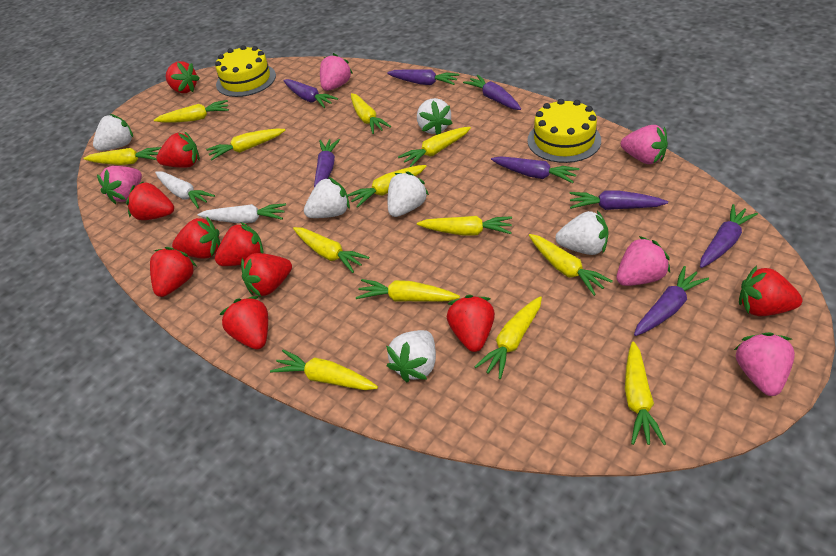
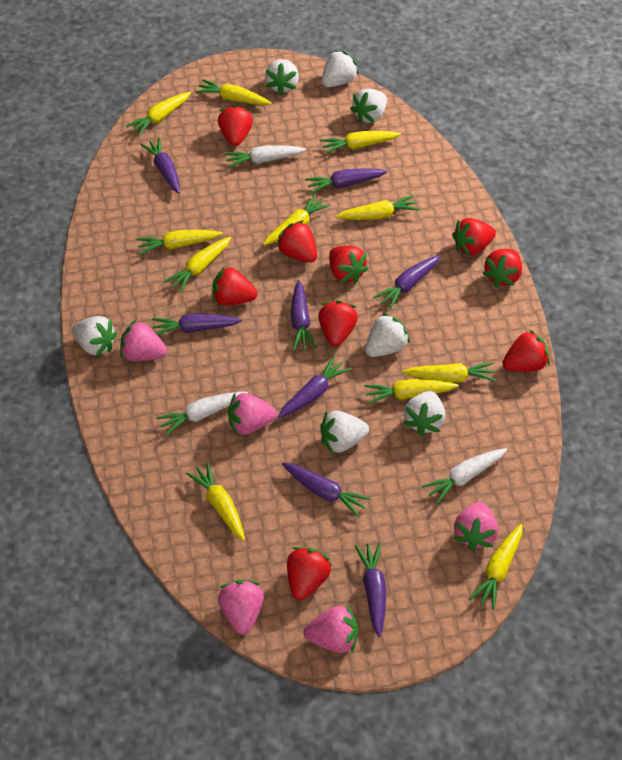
red strawberry: [126,181,174,220] [150,247,196,297] [156,132,200,168] [166,61,200,93] [172,217,220,258] [215,222,264,266] [219,296,268,349] [241,253,292,297] [447,295,495,352] [739,266,802,316] = 10 -> [212,265,257,306] [218,105,253,146] [276,220,317,263] [287,547,332,600] [318,300,358,347] [329,246,369,284] [452,218,496,256] [482,249,522,288] [502,329,550,372] = 9
white carrot: [155,171,215,208] [198,203,286,223] = 2 -> [156,392,248,436] [225,145,306,168] [422,448,507,504] = 3
white strawberry: [93,114,133,151] [304,177,350,218] [386,330,436,383] [388,171,429,217] [417,98,453,135] [555,210,609,255] = 6 -> [72,316,117,357] [265,59,299,95] [320,411,369,454] [322,50,359,87] [350,89,387,123] [365,313,410,357] [403,391,445,436] = 7
yellow cake: [215,45,276,97] [527,99,601,163] = 2 -> none = 0
yellow carrot: [83,147,161,165] [154,100,229,122] [206,129,285,160] [270,350,378,390] [293,227,369,273] [347,165,427,208] [351,93,391,134] [356,279,460,302] [398,127,471,167] [417,216,512,235] [474,296,542,379] [529,234,613,296] [625,341,666,445] = 13 -> [126,92,191,136] [136,230,222,255] [164,237,231,293] [186,462,245,541] [195,79,271,105] [263,194,330,245] [320,131,401,154] [335,195,420,220] [364,379,459,404] [402,362,496,383] [469,524,523,610] = 11

